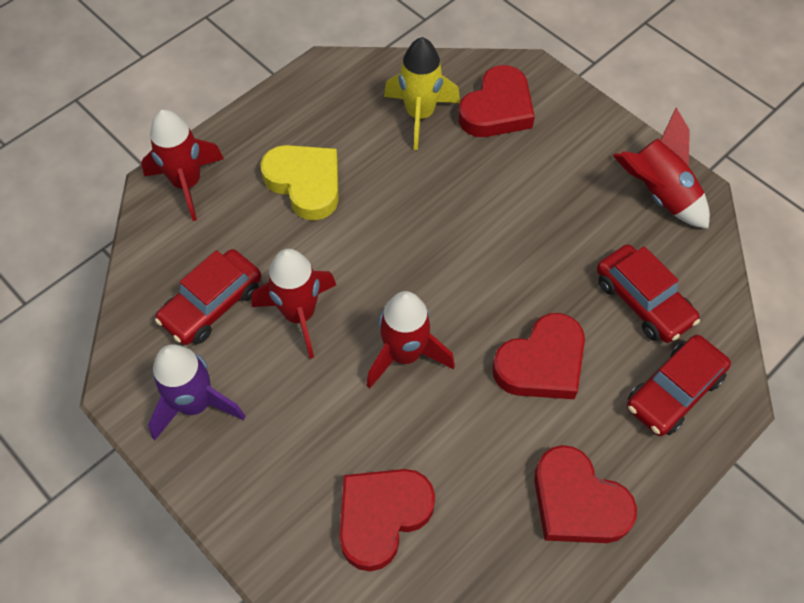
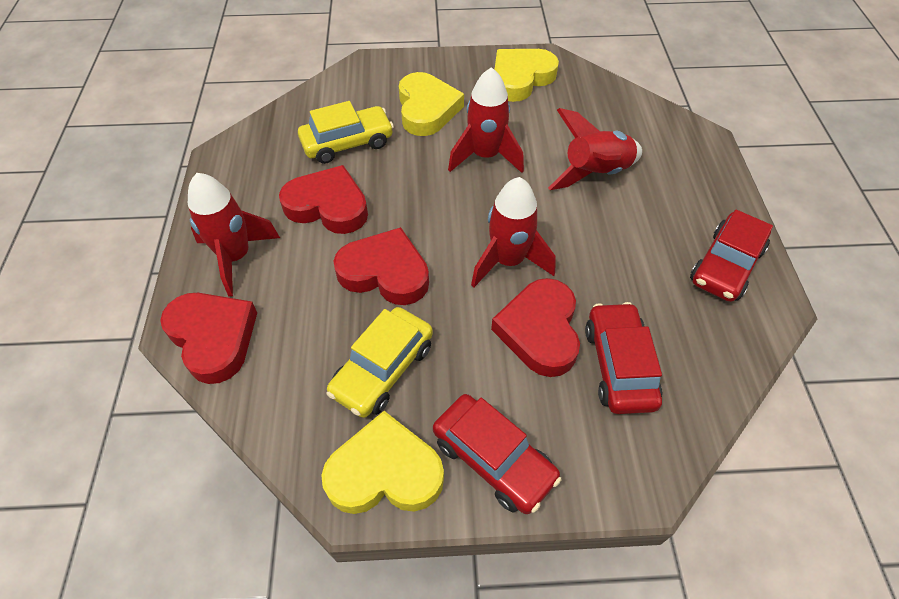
purple rocket: [148,345,245,440] = 1 -> none = 0
yellow car: none = 0 -> [298,101,394,164] [326,307,433,418] = 2
yellow heart: [260,145,339,221] = 1 -> [321,411,444,514] [399,72,464,136] [494,49,559,102] = 3
yellow rocket: [384,37,460,150] = 1 -> none = 0

